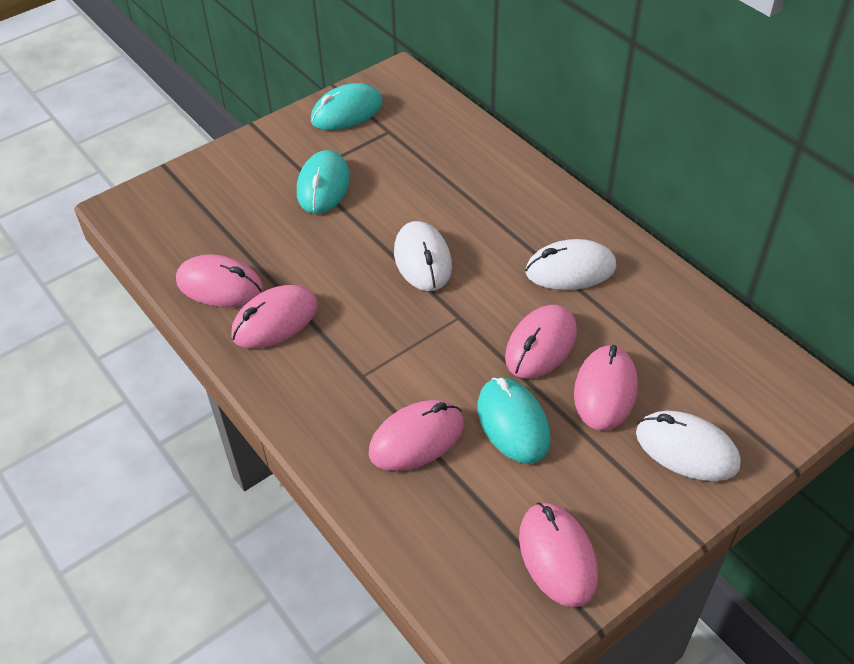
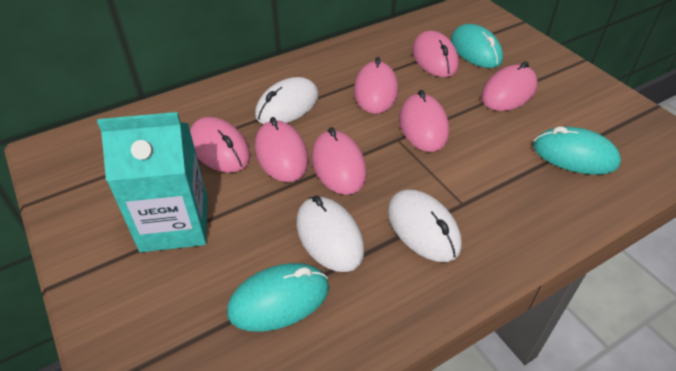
pink mouse: [176,254,264,307] [231,285,318,349] [369,400,464,471] [505,305,577,379] [519,502,598,607] [574,345,638,430] = 6 -> [190,117,251,173] [255,117,309,182] [312,127,367,195] [354,57,398,114] [399,90,449,152] [412,31,459,77] [481,61,538,111] = 7
turquoise carton: none = 0 -> [97,112,208,252] = 1

